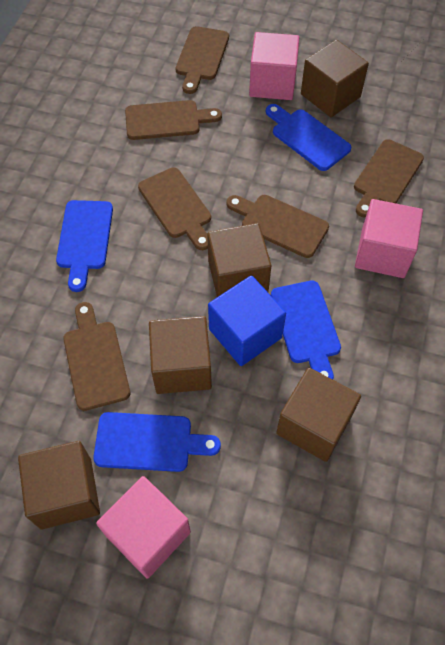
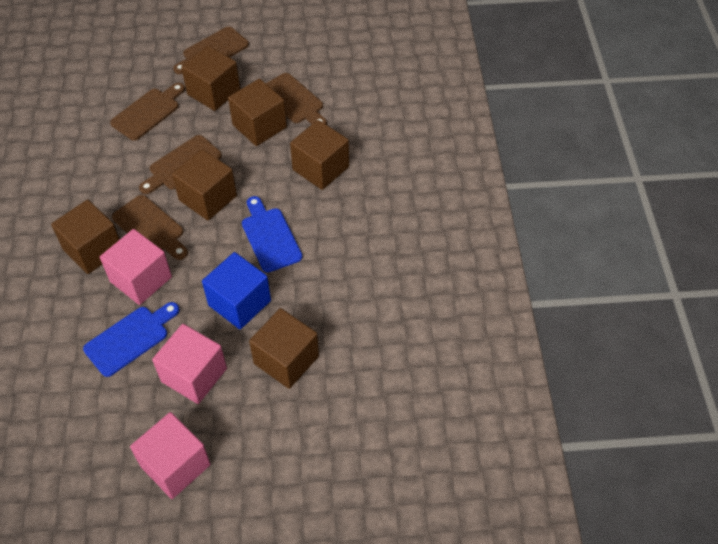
blue cutting board: [56,200,113,292] [93,412,221,472] [266,104,351,171] [271,281,341,380] = 4 -> [83,302,179,377] [242,196,302,273] = 2
brown cube: [18,441,100,530] [149,316,212,394] [207,223,271,297] [276,368,361,462] [301,40,369,117] = 5 -> [51,200,120,274] [172,149,237,220] [181,46,240,111] [228,79,287,146] [249,308,319,389] [290,120,349,190] = 6
brown cutting board: [63,302,130,411] [125,100,222,140] [138,167,211,250] [176,26,229,94] [226,195,329,258] [354,139,424,218] = 6 -> [110,83,185,141] [112,195,188,260] [139,135,222,194] [173,27,249,74] [266,73,327,125] = 5

